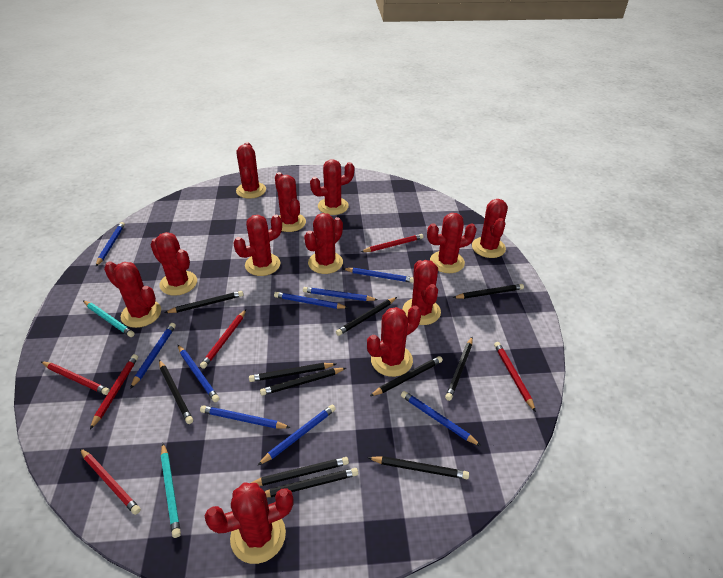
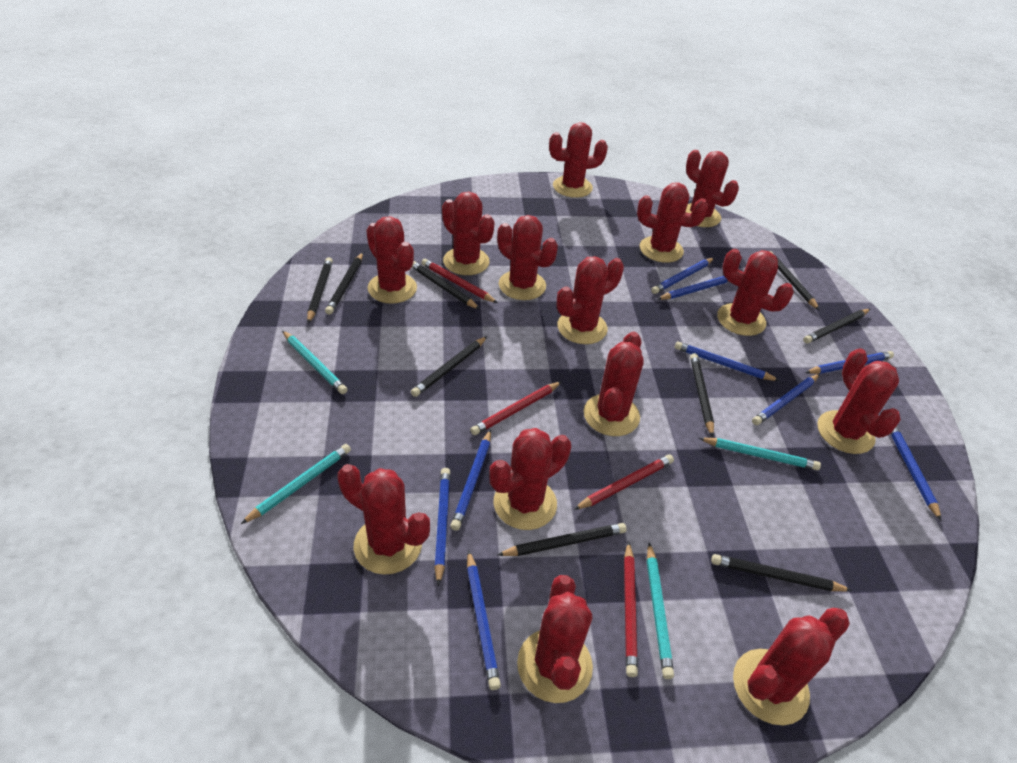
black pencil: [159,360,193,424] [165,291,243,313] [249,363,336,382] [251,457,349,486] [260,368,346,396] [264,468,358,497] [336,297,397,336] [367,456,469,479] [370,356,443,396] [445,337,473,401] [453,284,524,299] = 11 -> [307,257,333,323] [325,252,363,315] [411,336,487,397] [412,261,480,309] [497,523,627,556] [690,353,714,437] [711,554,852,591] [770,251,820,310] [803,309,870,344] = 9
red cactus: [104,261,161,328] [150,232,197,296] [205,483,294,564] [233,215,282,276] [236,142,266,199] [275,172,306,232] [304,213,343,274] [310,159,354,215] [367,306,421,377] [402,260,441,325] [427,213,477,273] [472,199,508,258] = 12 -> [337,464,430,575] [366,216,417,304] [442,191,495,275] [489,428,571,530] [497,215,558,300] [517,575,593,703] [549,122,608,198] [557,256,624,344] [584,332,644,436] [637,183,708,263] [686,150,739,227] [717,249,794,336] [733,608,850,725] [817,348,901,454] = 14
red pencil: [41,362,110,395] [80,448,141,515] [90,354,138,430] [200,310,246,369] [361,234,424,252] [494,342,536,412] = 6 -> [421,259,498,303] [470,382,561,435] [574,455,674,510] [624,541,638,677] = 4
turquoise pencil: [83,300,135,337] [161,443,181,538] = 2 -> [241,444,351,524] [282,331,348,394] [647,542,674,679] [699,438,821,470] = 4

